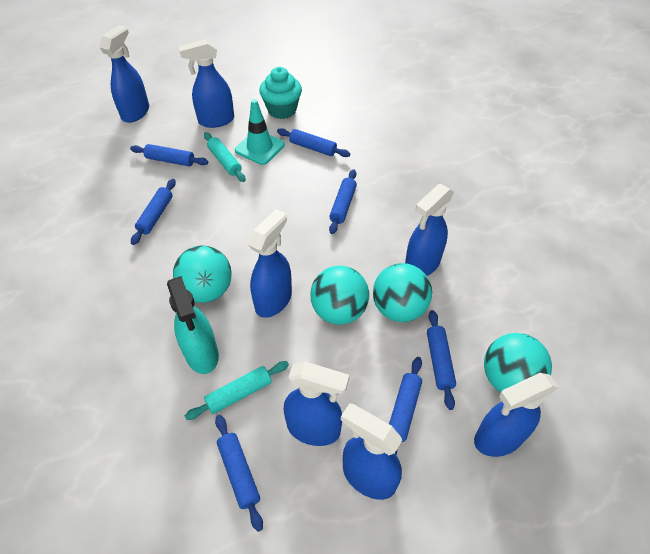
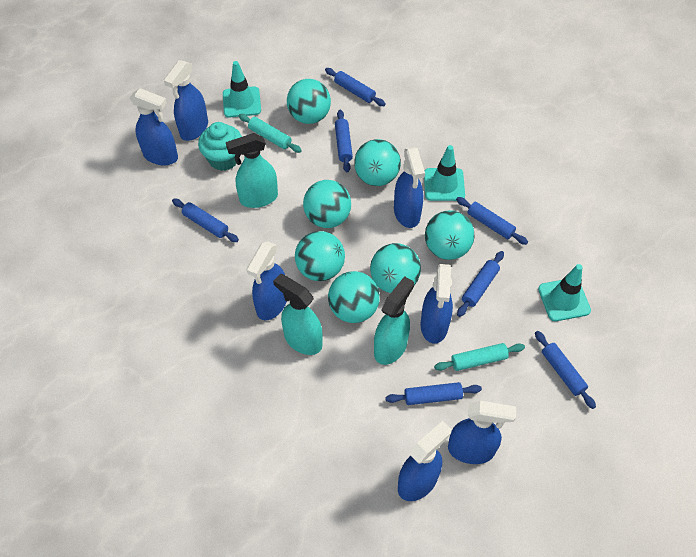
turquoise ball: [173,245,232,303] [310,266,369,325] [373,263,432,322] [484,333,552,393] = 4 -> [287,79,331,124] [295,231,345,281] [303,180,351,228] [328,271,380,323] [354,139,401,186] [370,243,421,293] [425,210,475,260] = 7
turquoise spray bottle: [167,276,219,374] = 1 -> [226,133,278,208] [273,274,323,355] [374,276,414,365] = 3
turquoise traffic cone: [235,99,285,165] = 1 -> [223,61,261,117] [424,145,465,201] [538,264,591,321] = 3

